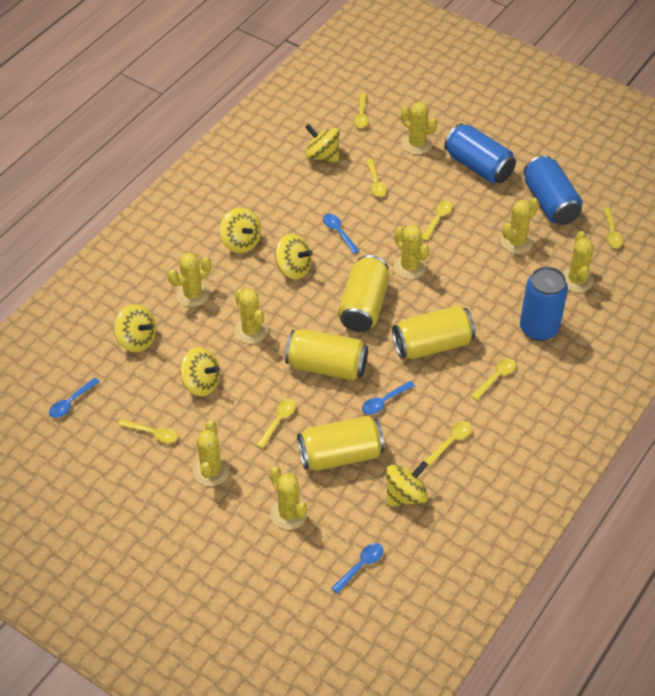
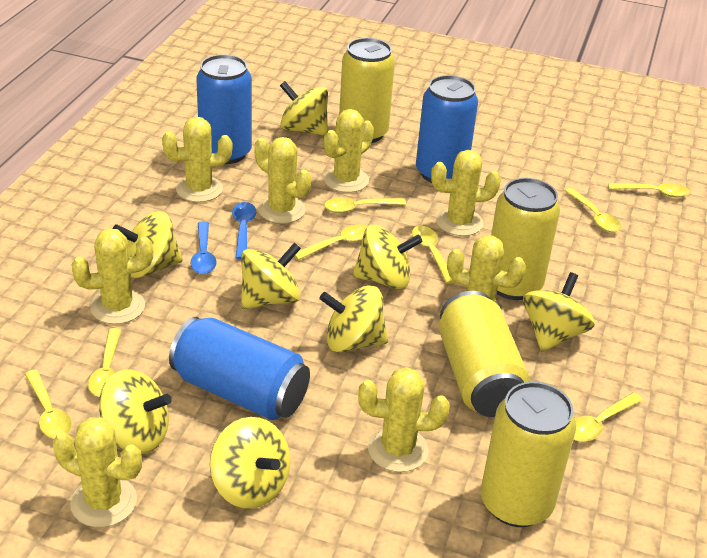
blue spoon: [49,378,100,418] [323,214,359,254] [331,543,384,594] [362,381,415,414] = 4 -> [190,221,217,274] [232,202,256,259] = 2
yellow spinning top: [114,304,156,352] [180,347,220,396] [219,208,261,253] [275,234,313,279] [305,124,339,163] [386,461,428,507] = 6 -> [99,369,172,454] [113,211,183,278] [210,417,291,509] [241,243,301,309] [280,81,328,136] [319,285,388,353] [352,225,422,289] [523,272,595,352] = 8

